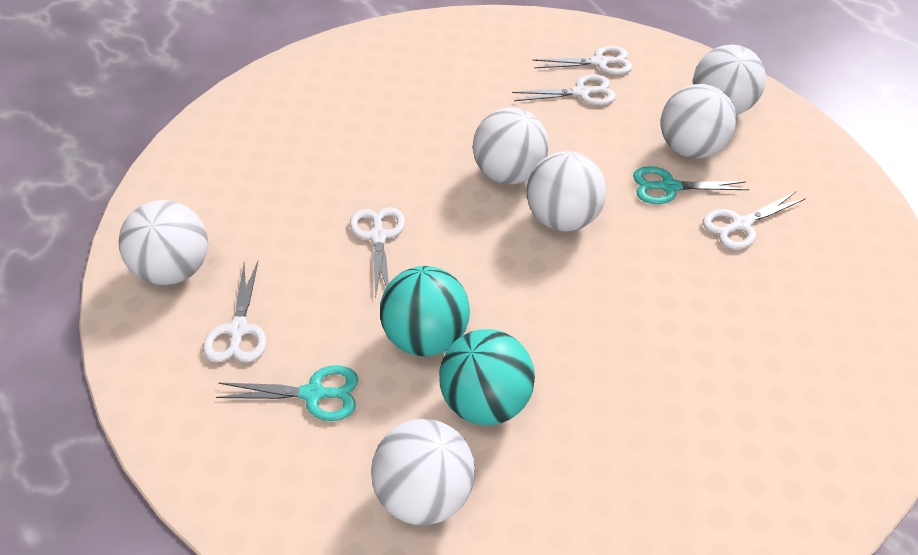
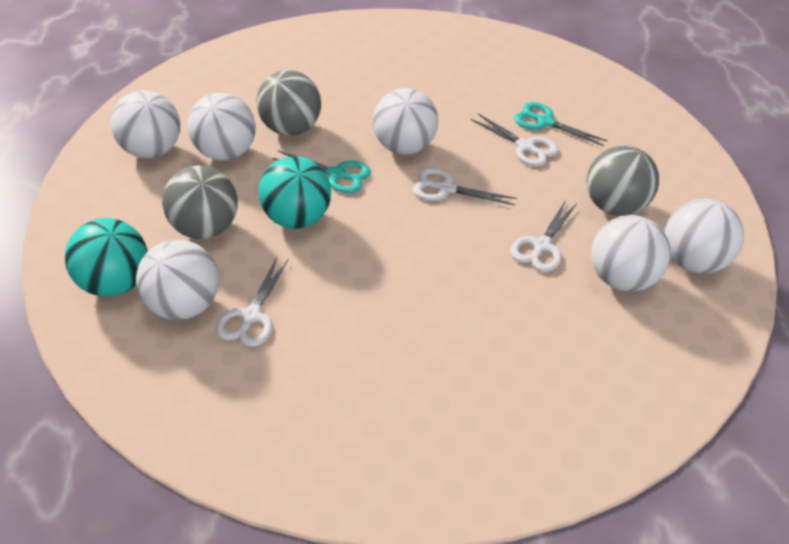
grey ball: none = 0 -> [162,165,238,239] [256,70,321,136] [586,146,659,216] = 3
white scissors: [203,261,266,363] [350,207,405,299] [512,74,616,105] [532,46,633,75] [703,192,806,250] = 5 -> [216,257,289,347] [413,168,517,205] [471,114,559,166] [511,200,577,272] = 4

